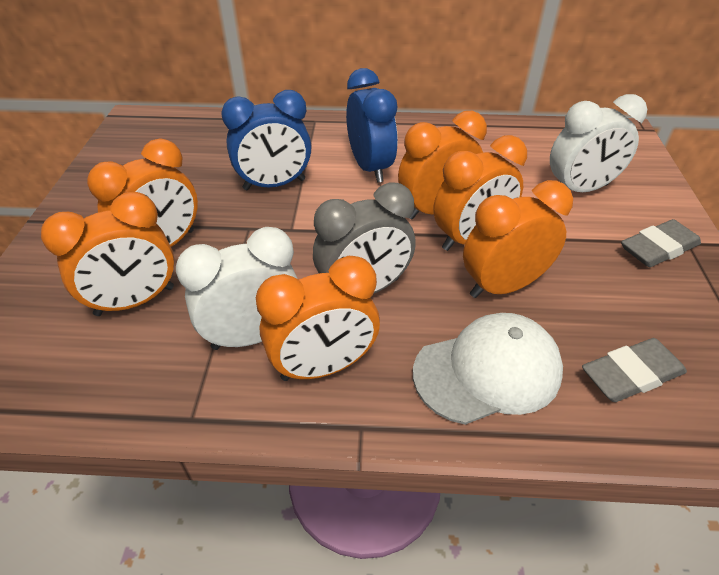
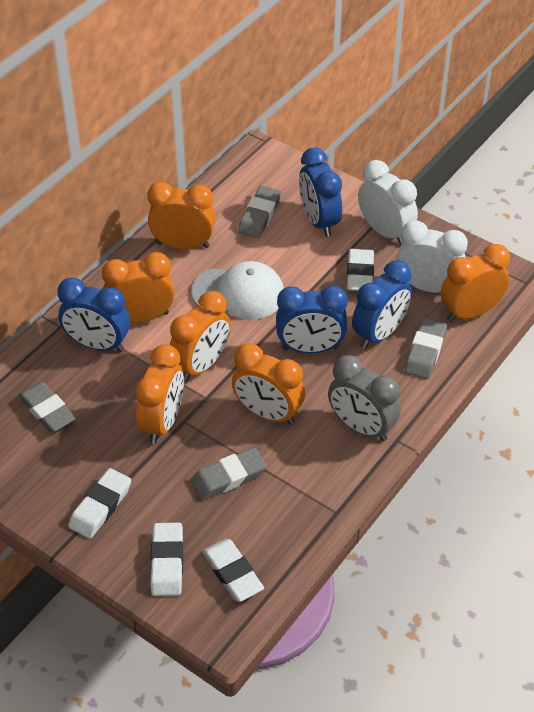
blue clock: [221,90,311,190] [346,68,398,183] = 2 -> [57,277,130,352] [276,286,348,353] [299,147,342,237] [352,260,412,349] = 4
grey eraser: [582,338,687,402] [621,219,701,267] = 2 -> [18,382,76,433] [191,448,267,500] [238,186,281,238] [404,318,447,379] = 4
white eraser: none = 0 -> [69,468,131,539] [151,523,183,596] [202,539,264,602] [347,249,374,291] = 4

